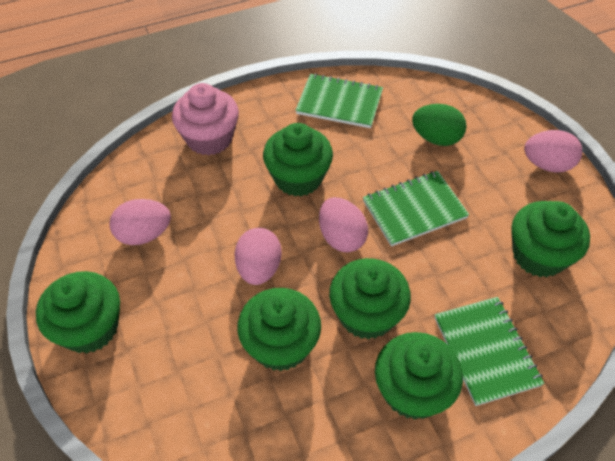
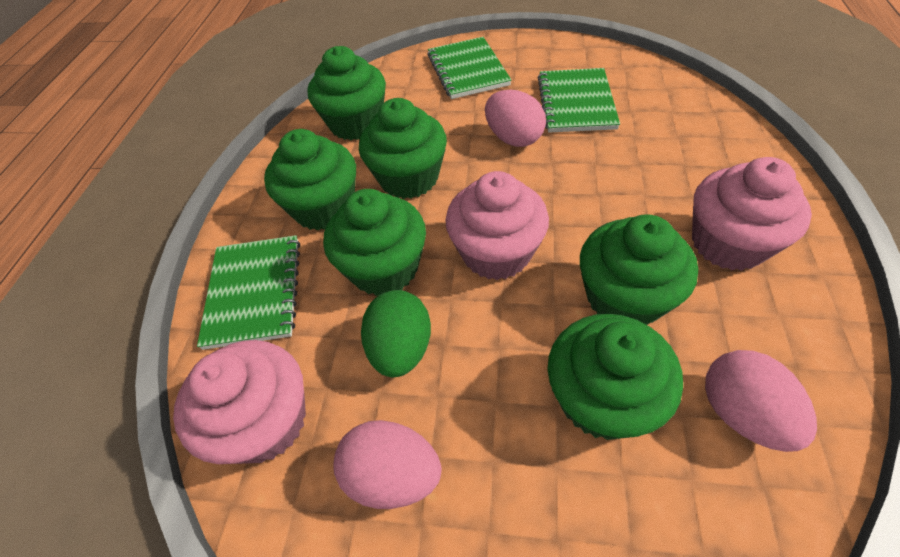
pink cupcake: [172,83,239,156] = 1 -> [173,340,306,464] [445,171,549,280] [692,157,812,271] = 3
pink egg: [109,199,171,245] [234,228,282,285] [319,197,368,252] [524,130,582,173] = 4 -> [333,420,442,509] [485,90,546,147] [705,350,817,452] = 3

